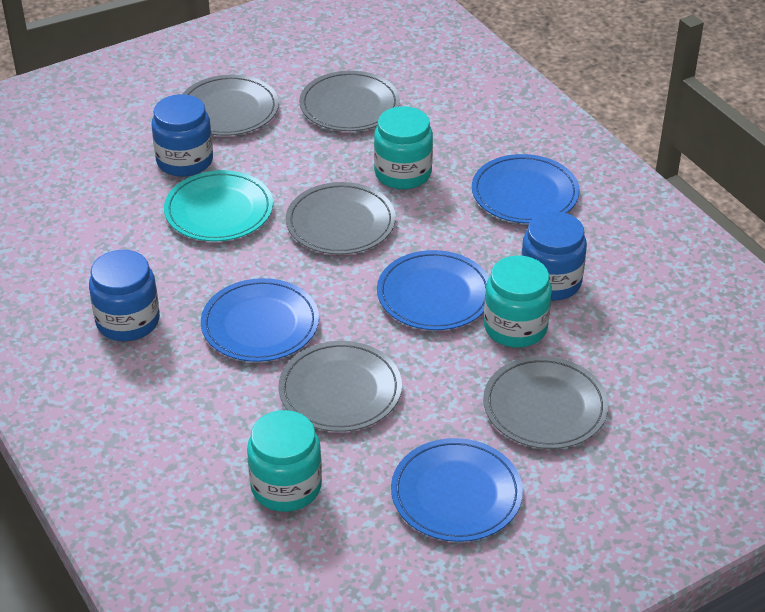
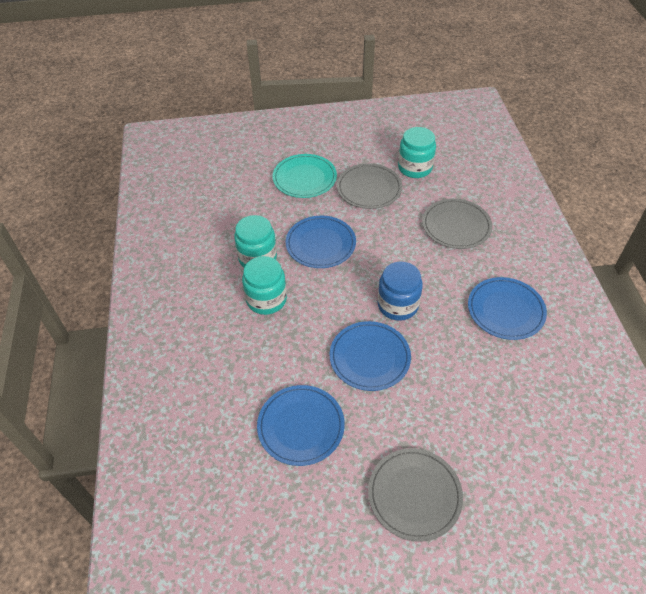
blue jar: [89,250,160,341] [152,94,213,177] [521,211,587,301] = 3 -> [378,261,423,321] = 1
grey plate: [183,75,279,136] [279,341,402,432] [286,182,396,255] [299,71,400,131] [483,356,608,449] = 5 -> [337,163,402,209] [368,448,463,542] [422,198,492,249] = 3

